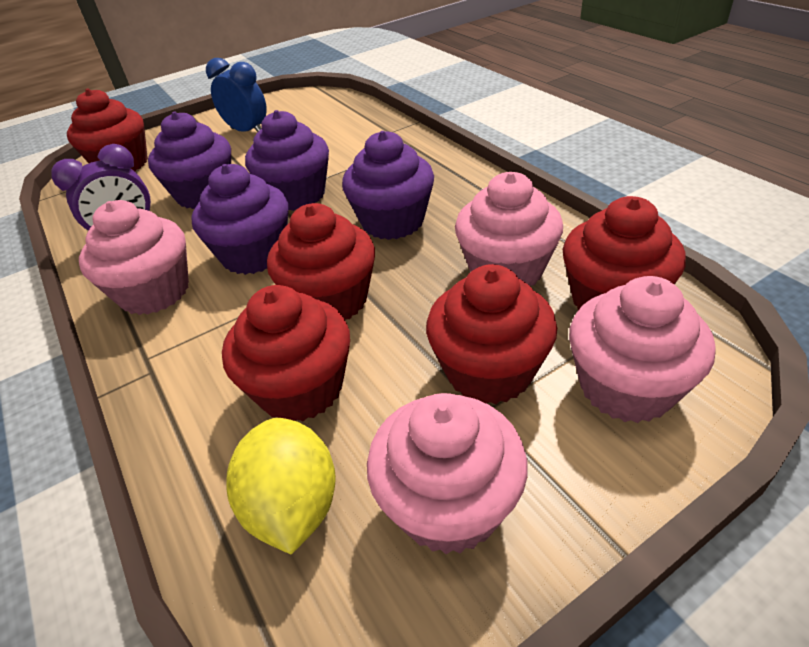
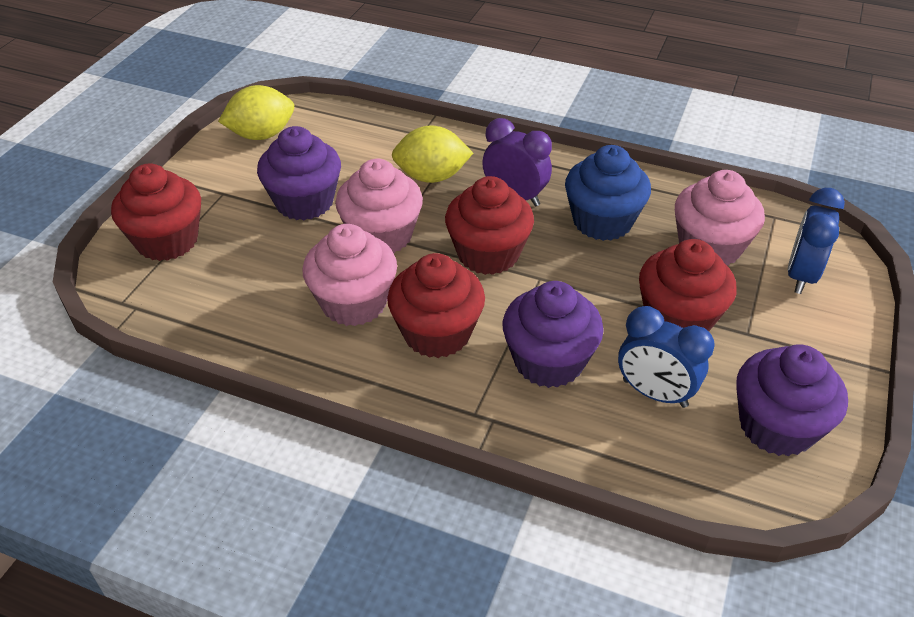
blue clock: [206,58,267,132] = 1 -> [618,306,715,408] [787,188,845,294] = 2
blue cupcake: none = 0 -> [565,145,651,241] = 1
pink cupcake: [79,200,189,315] [367,393,528,554] [455,172,563,286] [569,276,715,423] = 4 -> [303,224,397,326] [335,159,423,253] [675,170,765,266] = 3
purple cupcake: [148,112,231,209] [191,164,288,275] [245,110,329,211] [342,131,434,240] = 4 -> [257,126,341,220] [502,281,604,388] [736,345,848,457] = 3
red cupcake: [67,88,148,171] [222,285,350,421] [267,203,375,319] [426,264,557,404] [563,196,686,310] = 5 -> [111,163,201,261] [387,253,485,358] [445,176,534,275] [639,239,737,331] = 4
yellow lemon: [226,418,336,554] = 1 -> [218,85,294,140] [392,125,473,183] = 2

